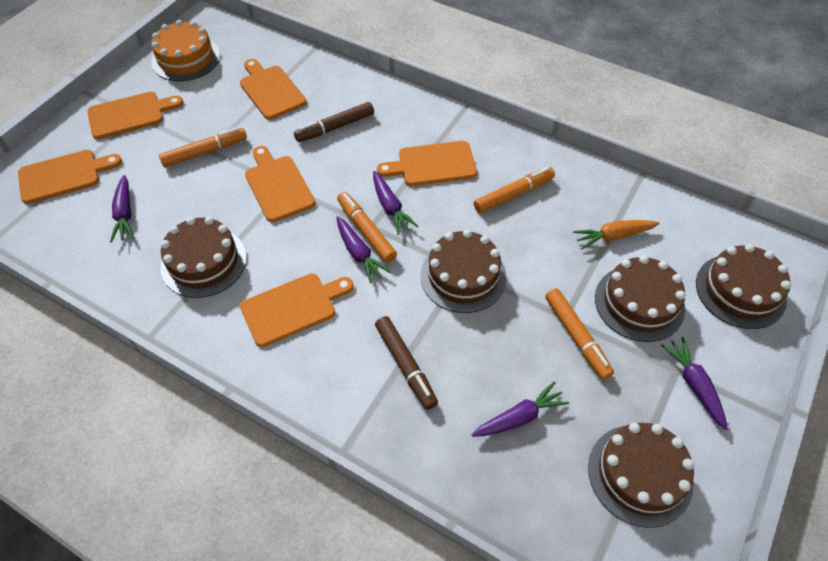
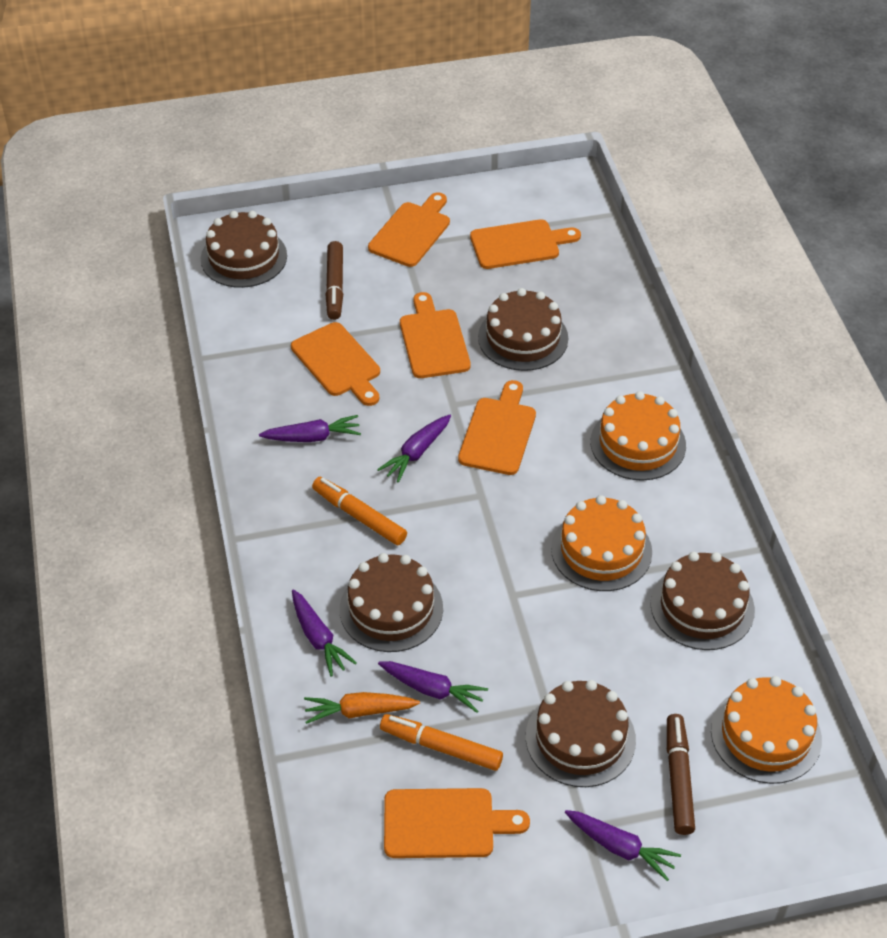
orange cake: [151,20,220,81] = 1 -> [551,495,652,591] [590,391,686,481] [711,676,822,784] = 3
orange marker: [159,127,247,167] [337,192,397,263] [474,167,555,213] [545,288,614,380] = 4 -> [312,477,407,545] [380,714,503,771] = 2

